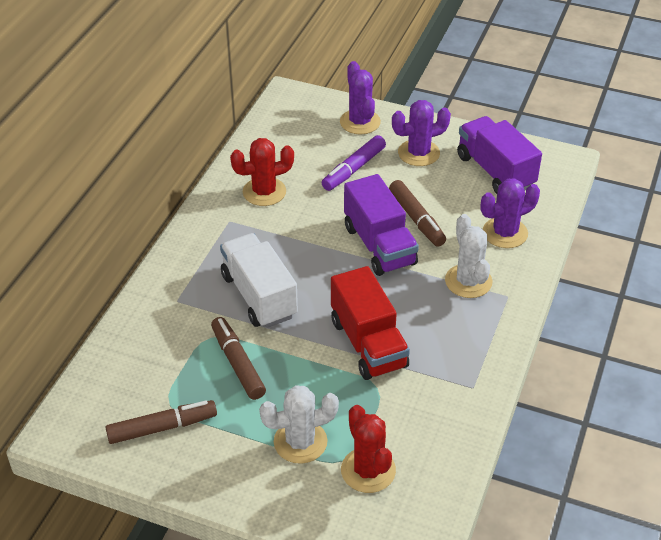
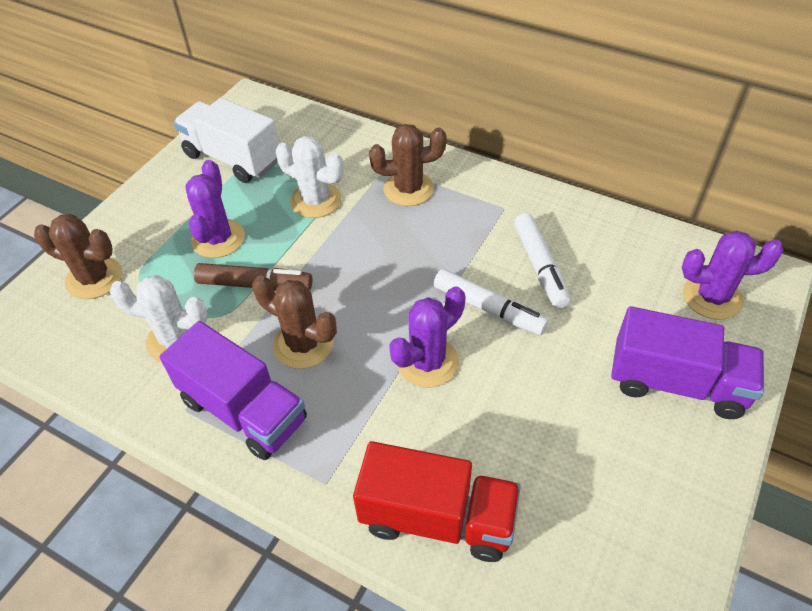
brown cactus: none = 0 -> [34,214,122,299] [252,276,337,369] [369,124,447,206] = 3
brown marker: [105,400,217,444] [211,317,266,400] [389,180,446,247] = 3 -> [194,263,312,291] = 1
purple marker: [322,135,386,191] = 1 -> none = 0
red cactus: [230,138,294,206] [341,405,396,493] = 2 -> none = 0
white marker: none = 0 -> [434,269,549,335] [514,213,571,309] = 2

